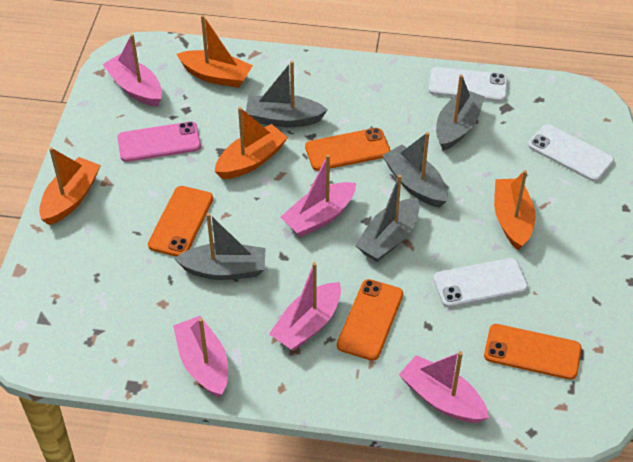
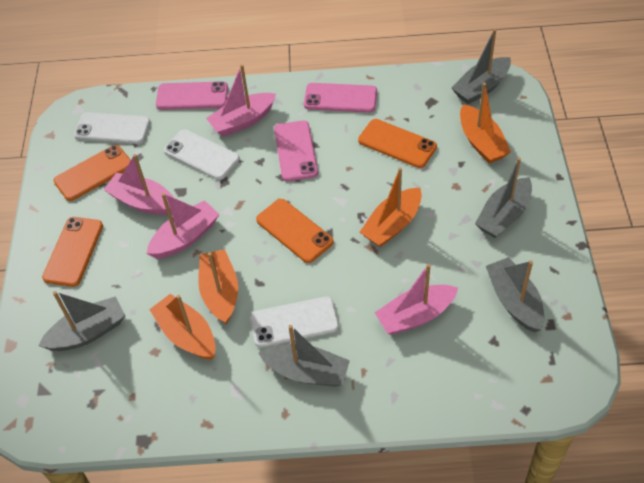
pink boat: [102,34,162,107] [173,316,228,398] [269,262,341,351] [281,154,356,237] [399,351,489,423] = 5 -> [103,154,174,215] [147,193,220,259] [206,64,276,137] [375,264,458,335] = 4
pink phone: [117,122,201,162] = 1 -> [156,81,228,110] [274,120,318,182] [304,83,377,113] = 3

